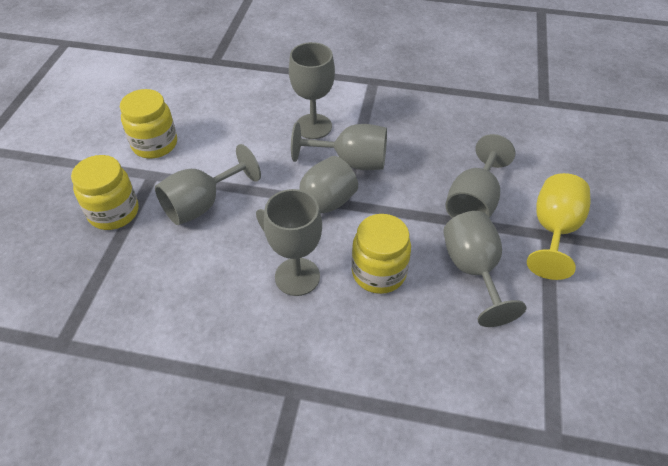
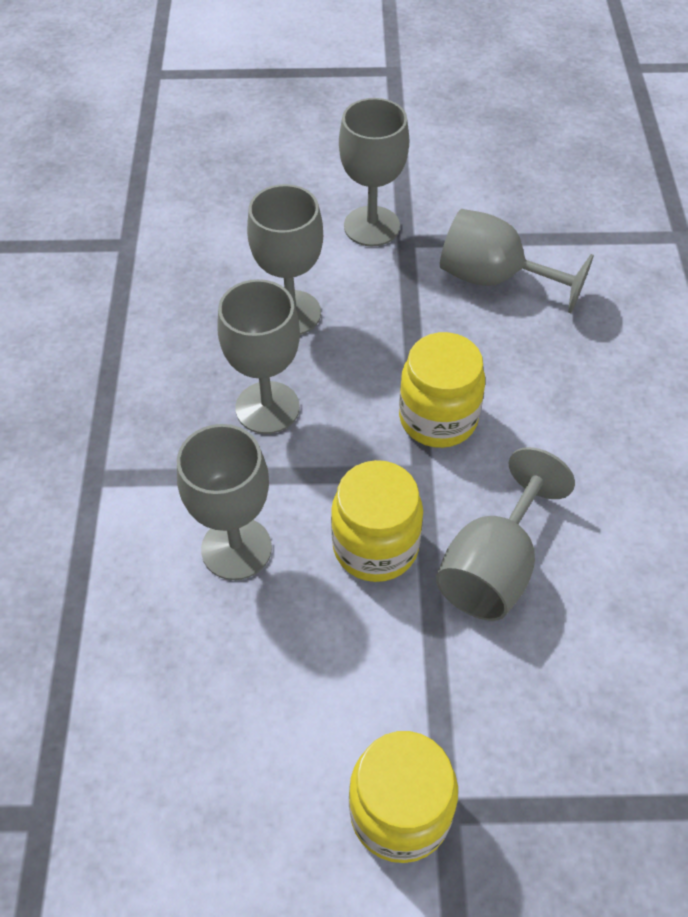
grey goblet: [155,144,261,225] [256,156,358,231] [264,189,322,296] [289,42,335,139] [291,122,387,170] [443,211,527,327] [445,134,515,218] = 7 -> [177,424,272,580] [218,279,300,434] [247,184,323,335] [339,98,409,246] [436,447,575,621] [440,209,594,313] = 6
yellow goblet: [527,173,590,280] = 1 -> none = 0

